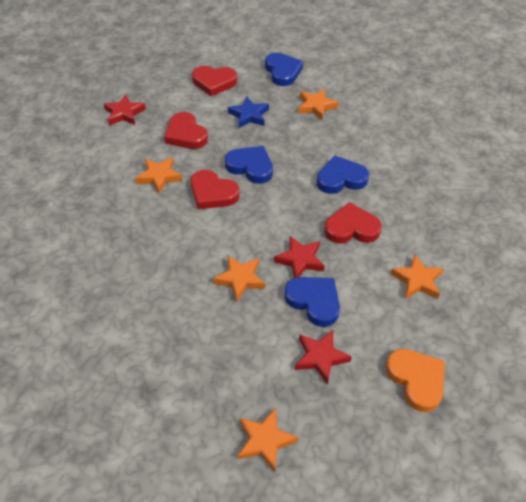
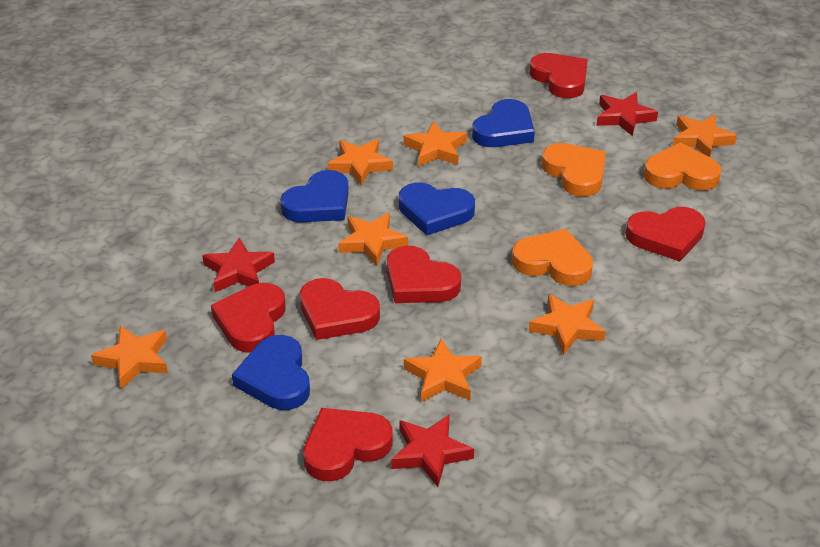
blue star: [228,97,269,128] = 1 -> none = 0
orange heart: [386,349,445,412] = 1 -> [512,229,593,286] [542,143,606,197] [643,142,722,191] = 3
orange star: [135,157,182,194] [213,256,265,302] [238,408,298,472] [298,88,339,120] [391,254,444,299] = 5 -> [91,326,168,389] [327,139,393,186] [338,213,408,266] [404,121,467,167] [404,339,482,402] [529,294,606,355] [673,114,737,157] = 7
red heart: [164,112,208,149] [190,170,240,209] [192,66,237,96] [324,202,382,244] = 4 -> [211,283,286,353] [300,278,380,340] [303,408,393,481] [387,246,461,303] [530,53,588,98] [626,207,706,262] = 6

